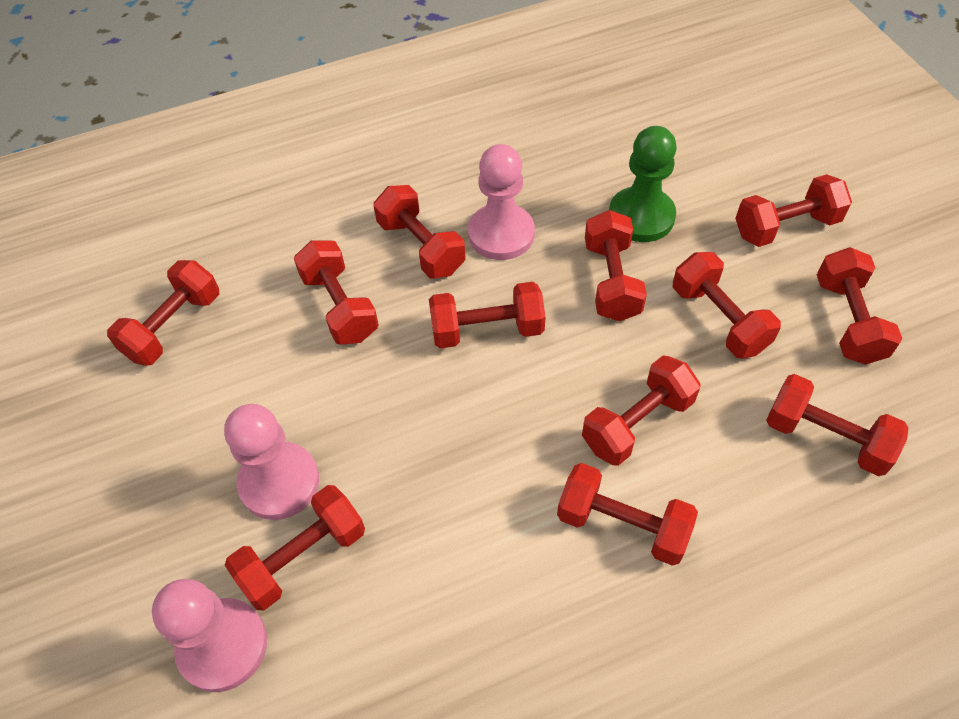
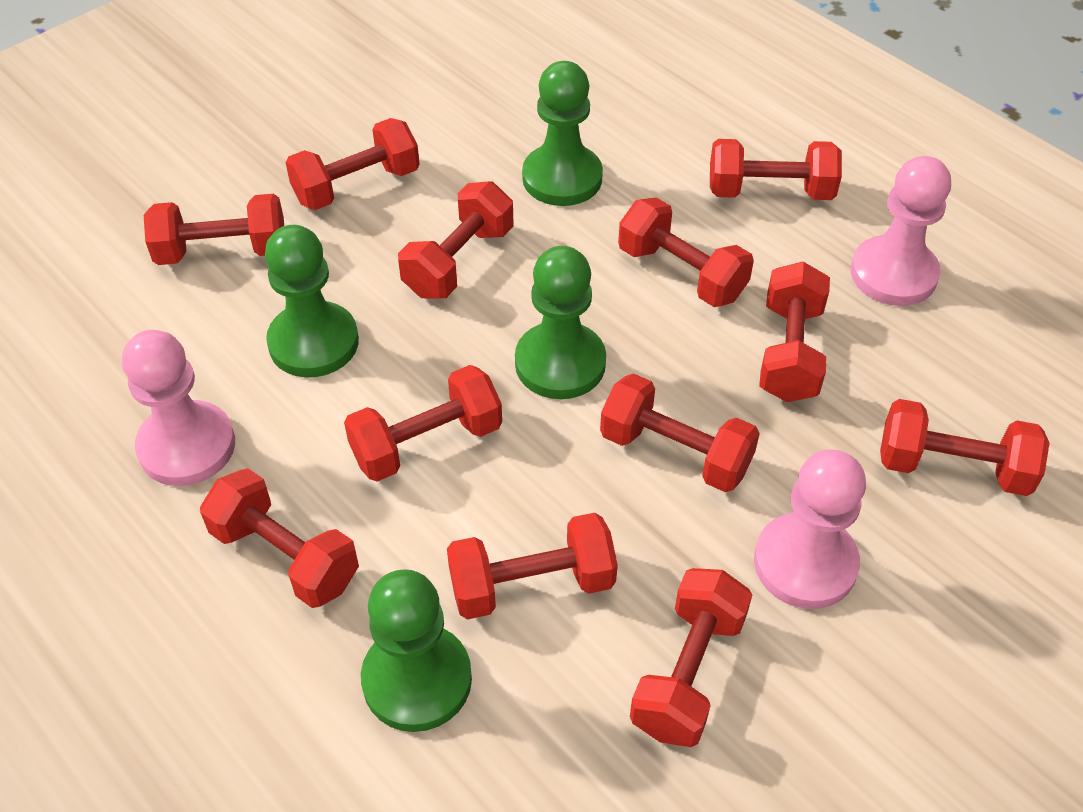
green pawn: [609,126,677,242] = 1 -> [265,225,359,377] [361,569,472,732] [515,246,606,399] [522,61,603,206] = 4

